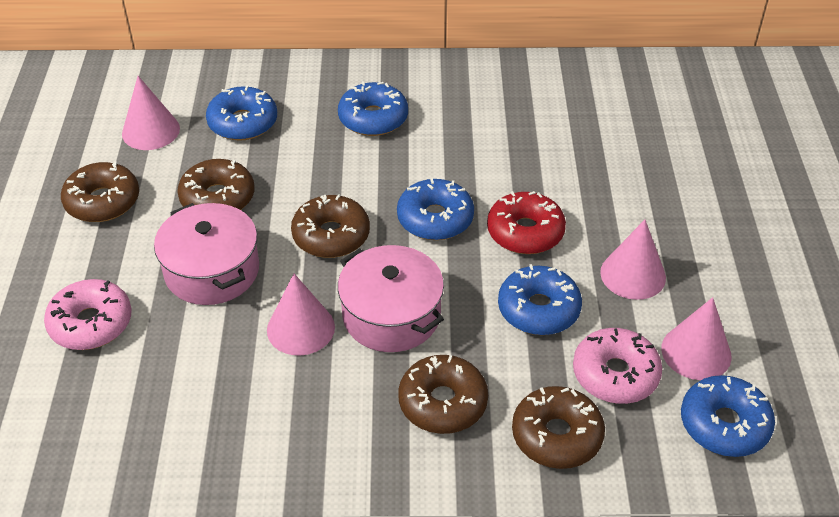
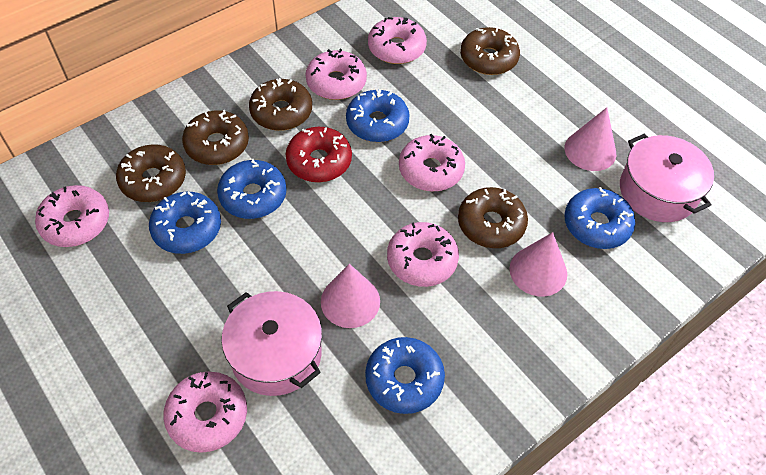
pink cone: [122,76,180,150] [267,274,335,356] [600,220,666,300] [661,297,732,380] = 4 -> [321,264,380,328] [510,232,567,297] [564,107,616,171] = 3
pink donut: [44,279,132,350] [573,328,662,404] = 2 -> [35,185,109,247] [163,371,247,453] [305,49,367,100] [368,17,427,64] [387,222,459,287] [399,134,465,192] = 6

